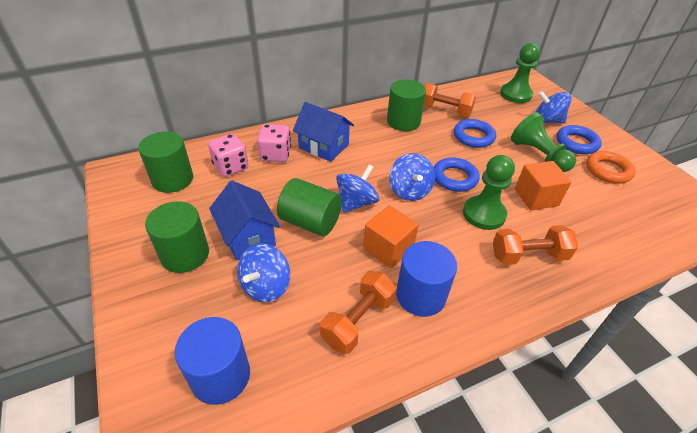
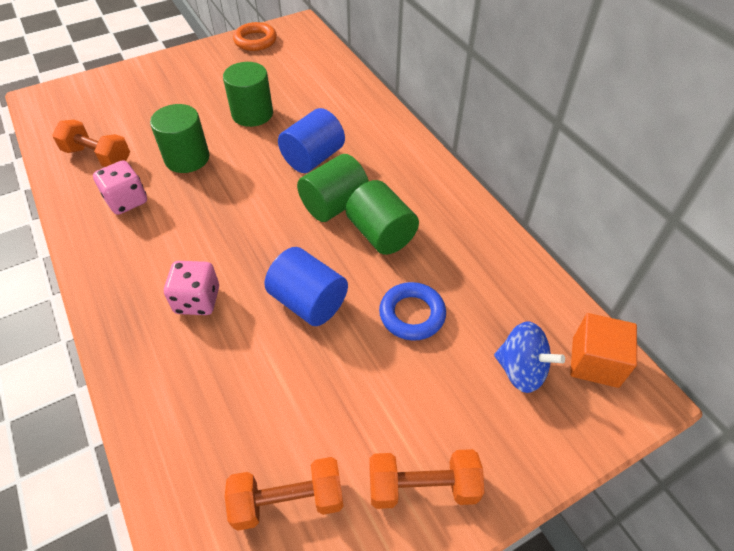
blue house: [209,181,280,260] [293,102,354,162] = 2 -> none = 0
blue ring: [433,158,480,192] [454,119,496,148] [557,125,602,154] = 3 -> [379,282,446,341] = 1
blue spinning top: [237,244,290,303] [336,164,379,213] [389,153,435,201] [535,91,572,123] = 4 -> [494,322,565,393] = 1
green pawn: [463,155,515,230] [500,43,540,103] [511,112,576,172] = 3 -> none = 0
orange cube: [363,205,419,268] [515,161,571,210] = 2 -> [570,313,637,388] = 1

